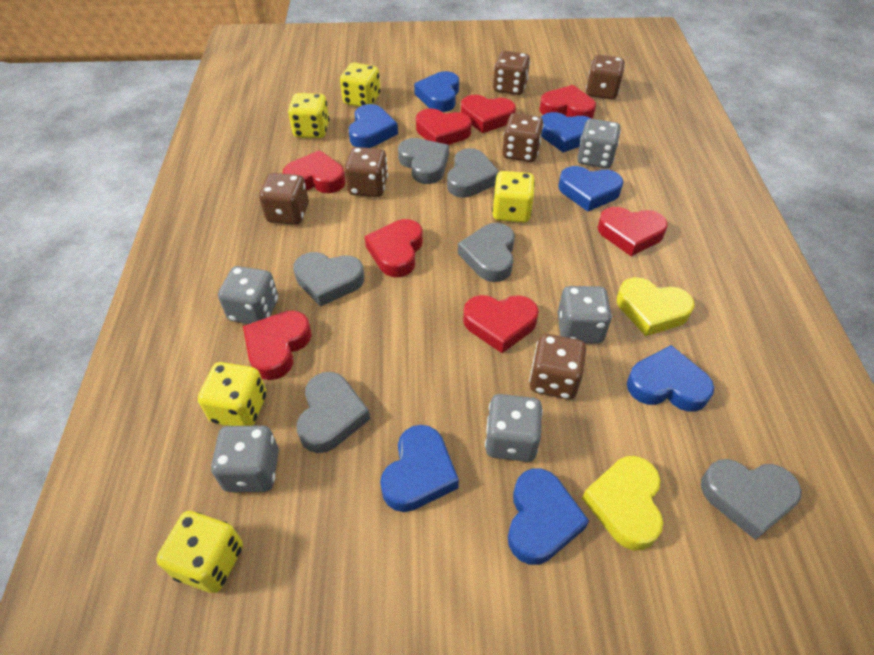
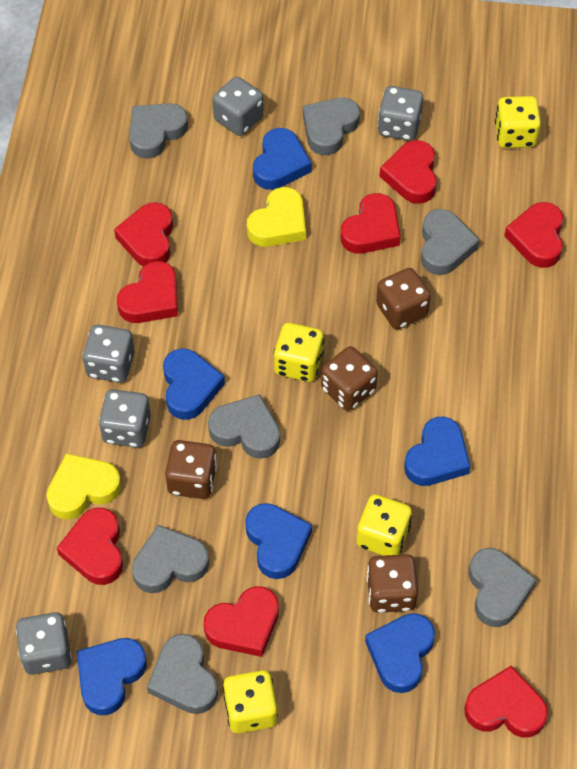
blue heart: [349,104,398,148] [380,425,459,512] [414,71,459,112] [508,469,589,565] [541,112,591,152] [558,166,623,212] [627,345,714,412] = 7 -> [77,638,147,715] [163,348,225,420] [245,503,312,579] [253,128,312,190] [365,613,435,693] [404,417,471,486] = 6
brown dice: [259,173,309,225] [345,147,388,197] [493,51,530,95] [502,113,544,162] [529,334,586,399] [586,55,625,100] = 6 -> [165,440,217,499] [321,346,378,411] [367,554,418,613] [376,268,431,329] = 4
grey heart: [293,252,364,307] [297,372,370,453] [398,138,449,184] [447,148,499,198] [458,223,515,282] [701,459,802,540] = 6 -> [129,103,188,159] [132,525,209,593] [147,634,218,714] [208,394,280,459] [303,98,360,155] [421,209,480,275] [468,548,537,627] = 7
yellow dice: [156,511,243,593] [198,362,267,426] [288,93,329,138] [340,62,380,107] [492,171,535,223] = 5 -> [223,670,278,733] [274,323,324,382] [356,494,412,556] [495,96,541,148] = 4

